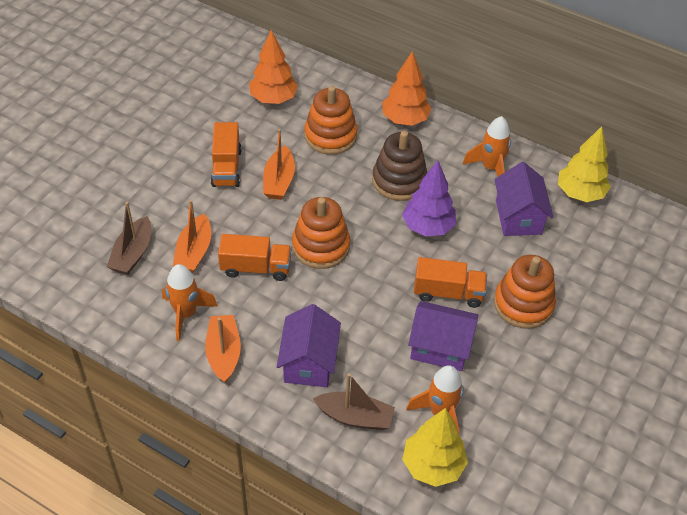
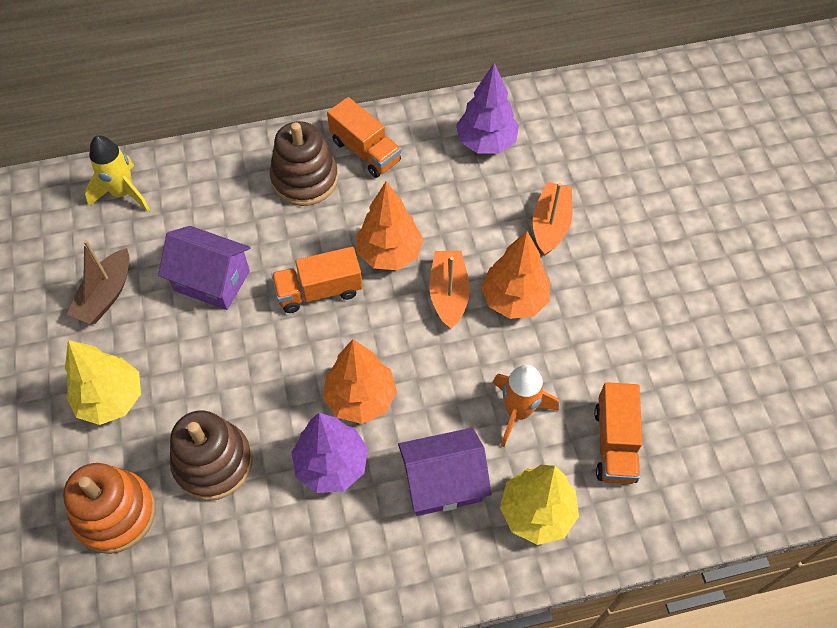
brown boat: [107,202,151,275] [313,373,395,430] = 2 -> [66,240,130,324] = 1
brown stacking toy: [372,131,427,201] = 1 -> [170,410,253,501] [270,121,338,206] = 2
orange boat: [173,200,211,273] [205,315,241,383] [263,129,295,200] = 3 -> [429,251,470,330] [533,182,572,256] = 2
orange rocket: [162,264,218,341] [406,365,464,434] [463,116,511,177] = 3 -> [492,365,559,447] = 1
orange stacking toy: [292,197,350,269] [304,86,357,155] [494,255,556,329] = 3 -> [63,463,156,554] = 1
orange tree: [249,30,298,104] [382,51,431,126] = 2 -> [323,339,397,424] [356,182,423,270] [481,231,550,319] = 3
purple house: [277,304,341,387] [408,301,478,371] [494,162,554,236] = 3 -> [158,226,250,310] [398,428,491,516] = 2
purple tree: [402,160,456,237] = 1 -> [291,413,368,493] [456,63,519,153] = 2
yellow rocket: none = 0 -> [84,135,150,212] = 1

